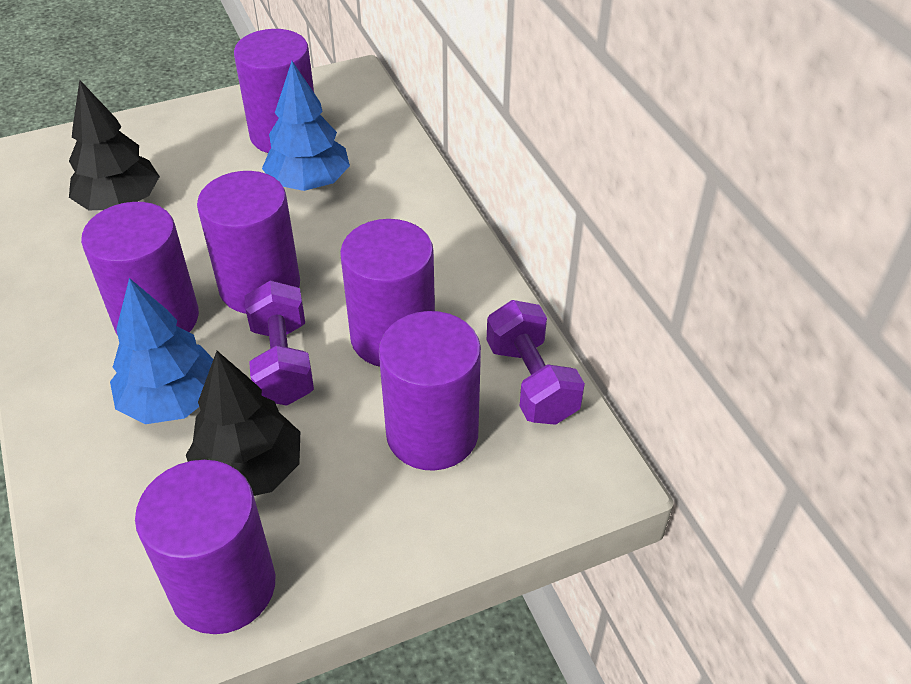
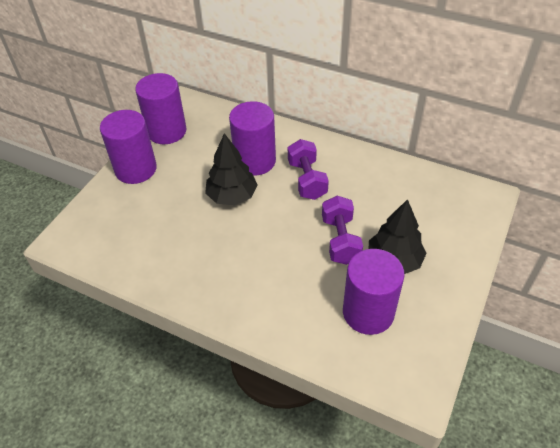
blue tree: [110,278,213,424] [262,61,350,191] = 2 -> none = 0
purple cylinder: [81,202,199,335] [135,460,275,634] [197,171,300,314] [234,29,314,153] [340,219,435,367] [379,311,481,471] = 6 -> [100,110,157,184] [135,73,186,144] [229,101,276,176] [343,249,405,335] = 4

